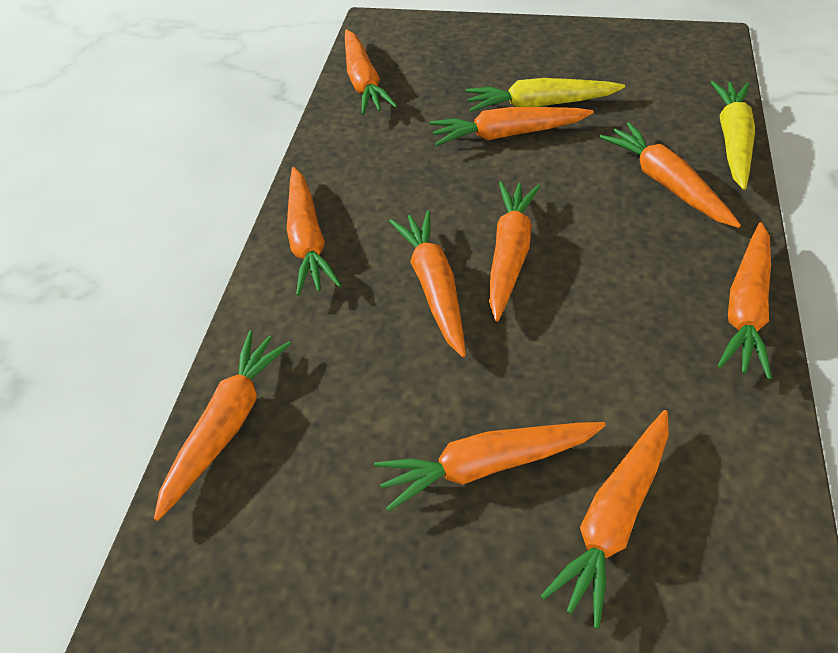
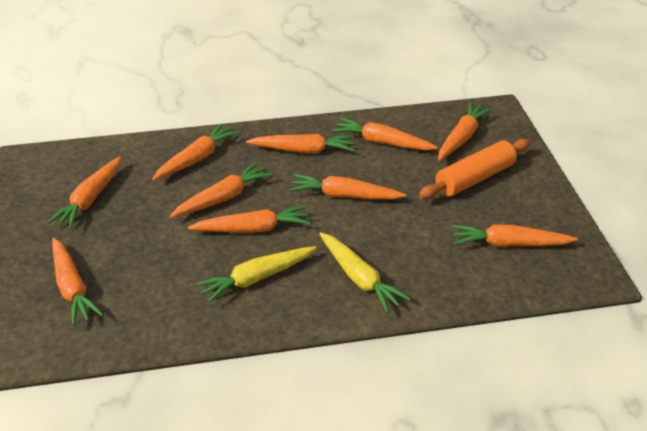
orange rolling pin: none = 0 -> [419,139,530,199] = 1

